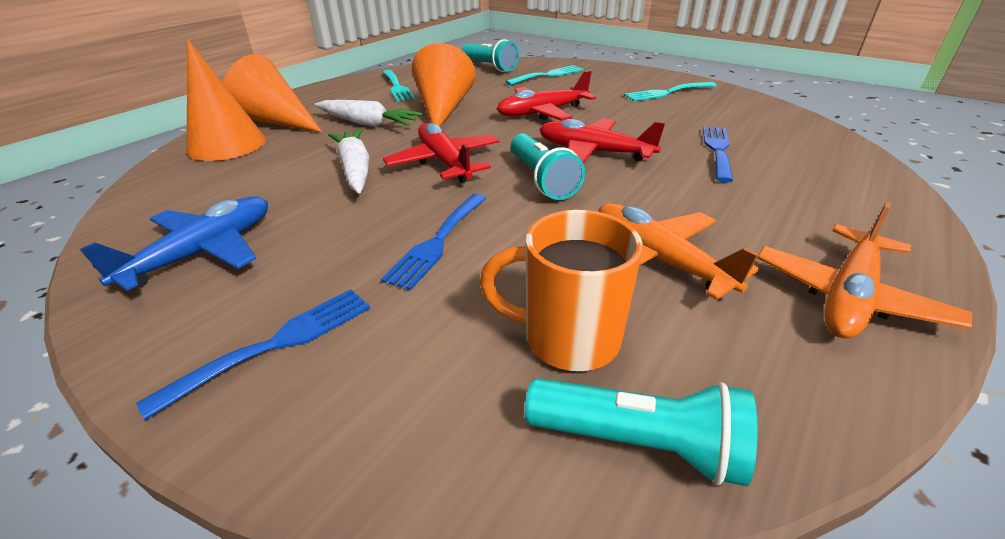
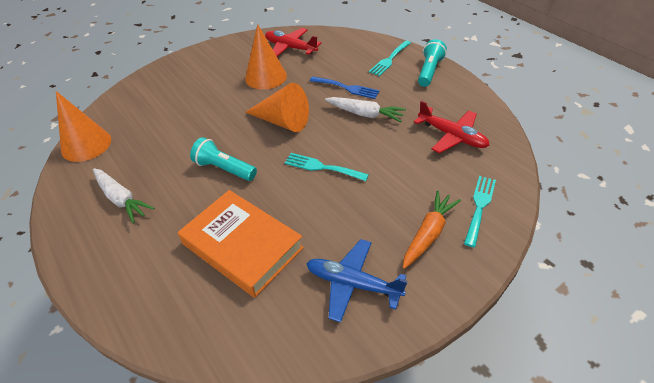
blue fork: [136,289,371,420] [381,194,486,291] [703,126,733,183] = 3 -> [310,76,380,99] = 1
orange book: none = 0 -> [178,190,304,298] = 1
orange carrot: none = 0 -> [403,190,461,269] = 1
orange mug: [480,210,643,371] = 1 -> none = 0
orange plane: [598,203,759,300] [757,202,972,338] = 2 -> none = 0
red plane: [383,123,500,183] [497,70,596,121] [539,118,665,163] = 3 -> [265,28,322,56] [414,101,490,153] = 2
turquoise flashlight: [462,39,519,72] [511,134,585,200] [525,378,758,486] = 3 -> [190,137,257,181] [418,39,447,87] = 2

